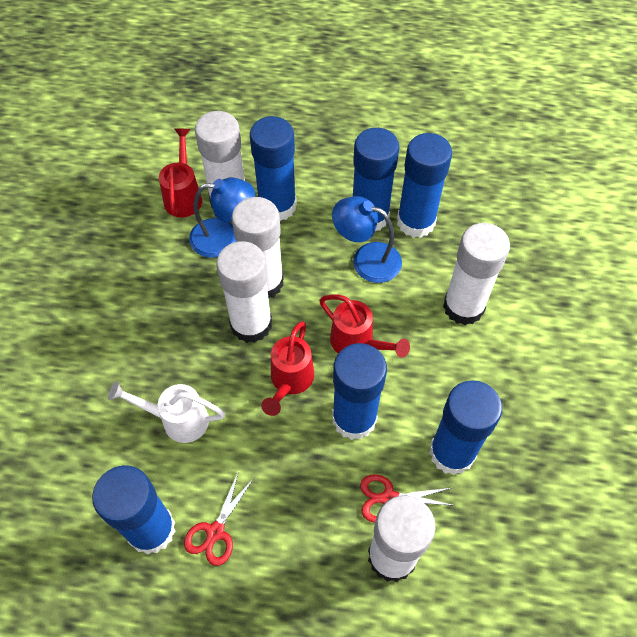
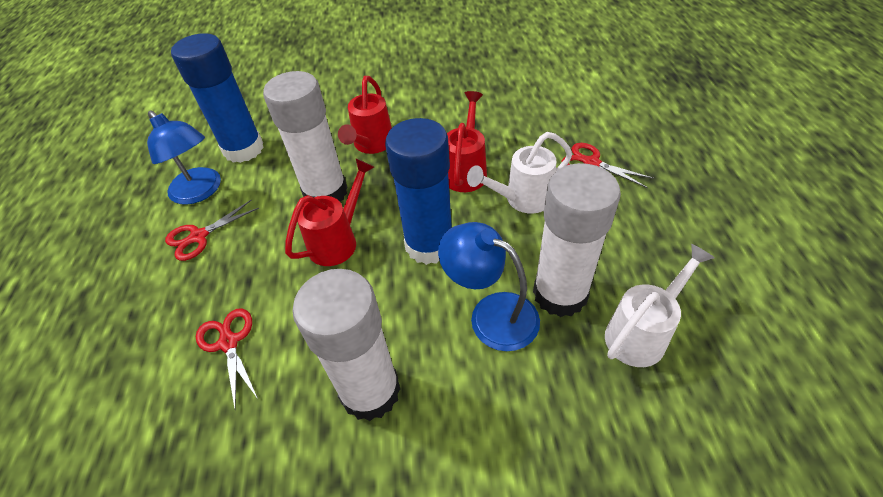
blue glue stick: [92,465,176,555] [250,116,296,221] [332,343,387,440] [353,128,399,231] [397,133,452,238] [429,380,502,475] = 6 -> [171,33,264,163] [385,118,452,265] = 2
red scissors: [184,471,254,566] [360,474,455,522] = 2 -> [165,200,259,261] [196,308,258,408] [561,143,654,188] = 3
white glue stick: [195,111,245,208] [216,241,272,343] [232,197,284,298] [368,496,436,582] [443,223,510,325] = 5 -> [263,71,348,201] [292,269,400,421] [533,163,621,317] = 3
white watering can: [108,381,225,443] = 1 -> [467,132,572,214] [605,244,715,367] = 2

